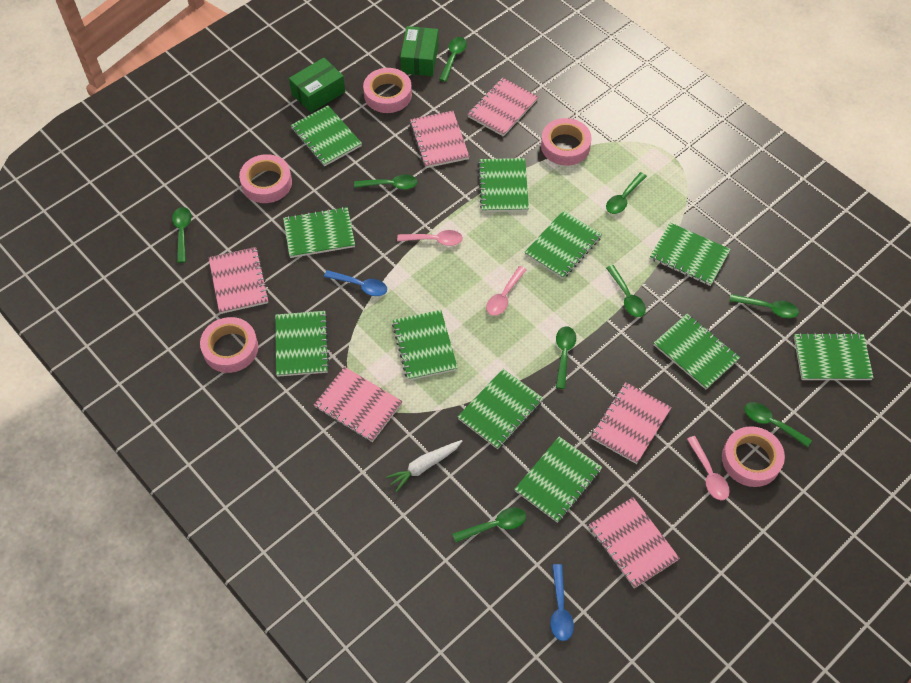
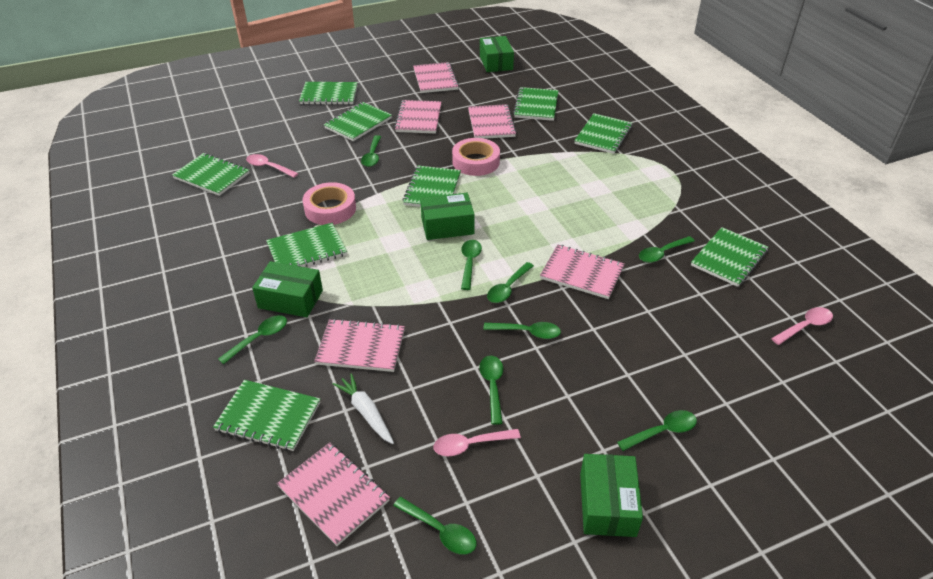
blue spoon: [324,270,387,296] [550,564,574,641] = 2 -> none = 0
green box: [289,58,345,113] [400,26,439,76] = 2 -> [252,261,323,317] [420,193,475,240] [480,36,514,72] [580,454,643,537] = 4
green notebook: [275,311,330,377] [283,207,355,258] [291,105,362,166] [392,310,458,381] [457,369,543,449] [478,158,529,212] [514,436,602,523] [524,210,602,279] [650,223,731,286] [654,314,740,390] [794,333,874,380] = 11 -> [172,153,249,196] [213,380,320,451] [266,223,347,267] [299,82,358,105] [324,102,392,141] [402,166,461,207] [513,87,558,121] [574,113,632,154] [691,227,768,287] = 9
pink tape: [200,317,258,373] [239,154,292,203] [363,68,412,113] [541,118,592,166] [722,426,785,487] = 5 -> [302,182,356,225] [452,138,500,176] = 2

